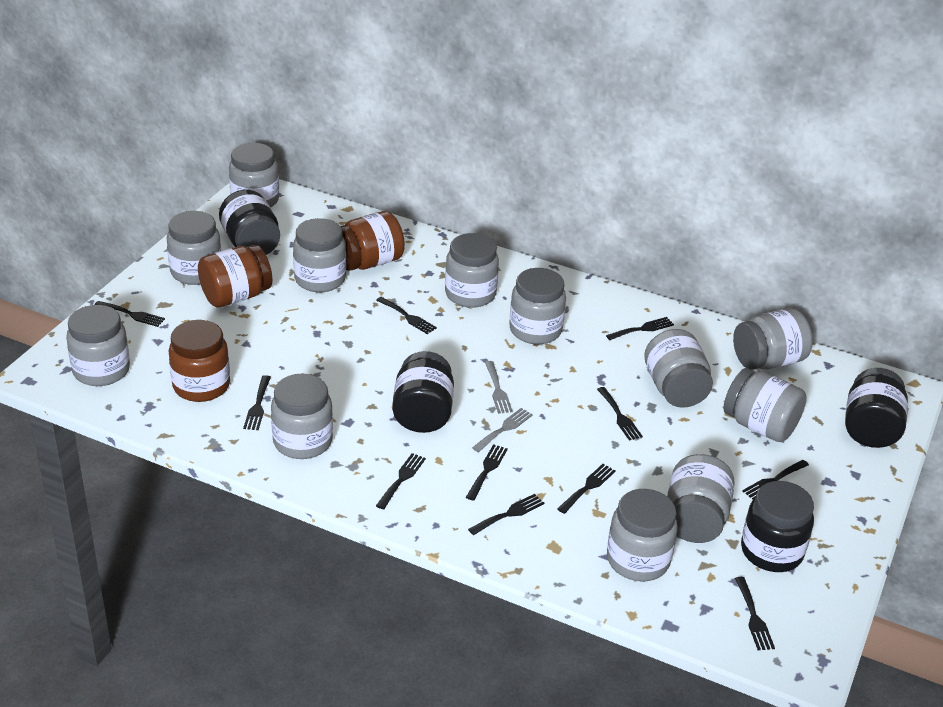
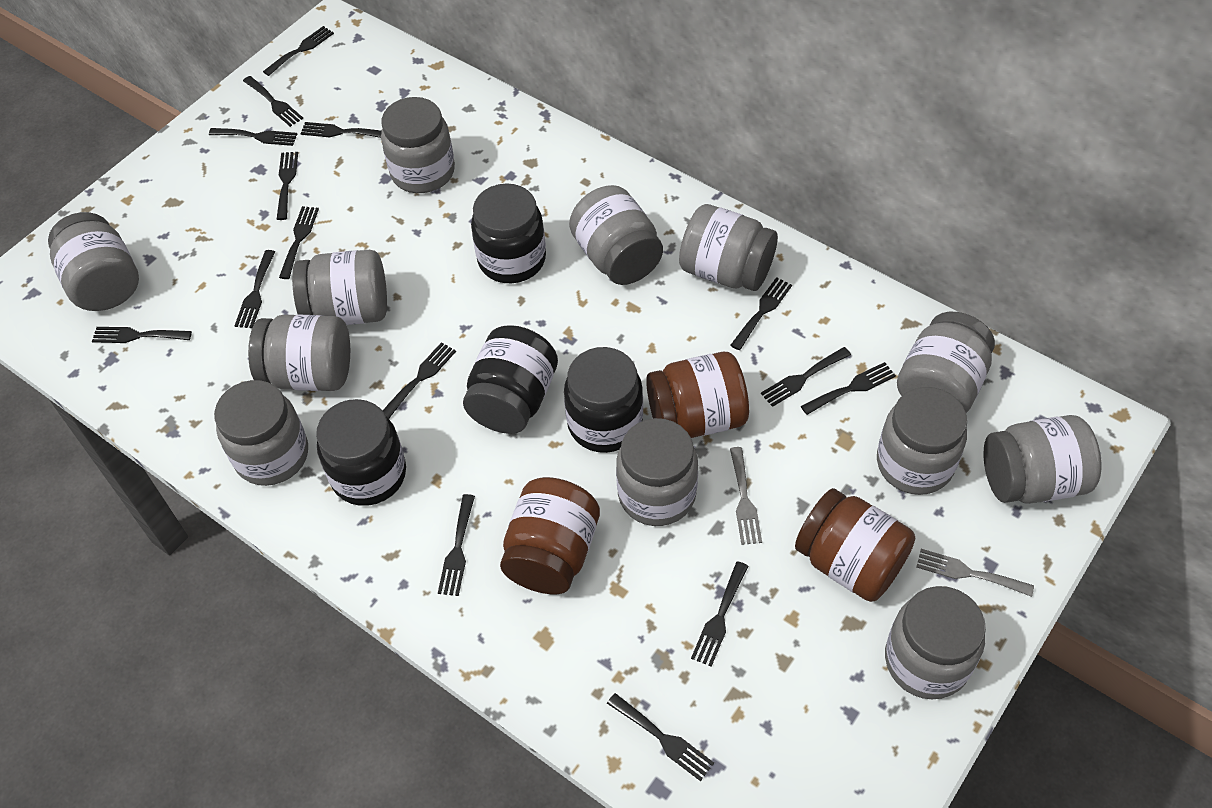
black fork: [94,301,165,327] [243,375,271,430] [376,297,437,334] [376,453,426,509] [466,444,508,501] [468,494,544,535] [557,464,616,514] [597,387,643,441] [606,317,674,340] [735,577,775,650] [742,460,809,500] = 11 -> [92,327,192,343] [209,128,297,146] [234,250,275,328] [243,76,303,127] [263,26,334,76] [277,152,298,220] [279,206,319,279] [300,122,382,138] [382,342,456,419] [438,494,475,596] [607,693,714,781] [691,561,748,667] [730,277,792,350] [761,347,851,407] [801,362,896,415] = 15

